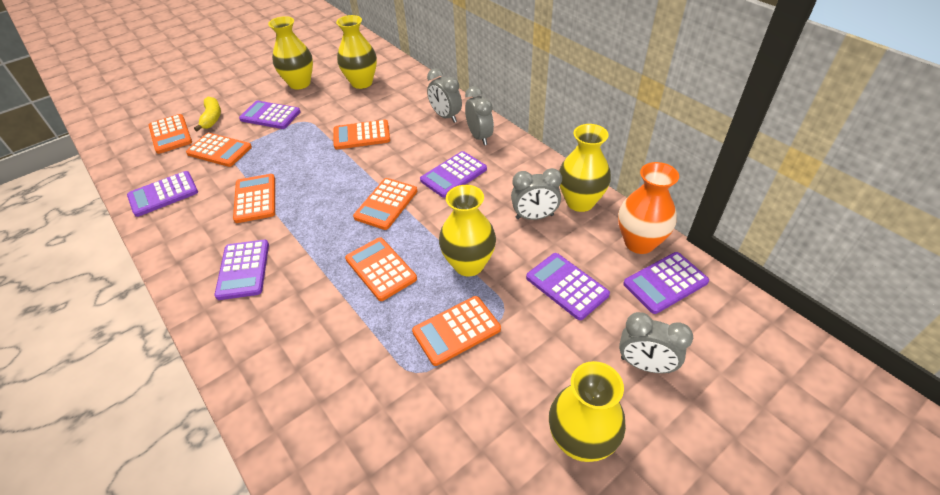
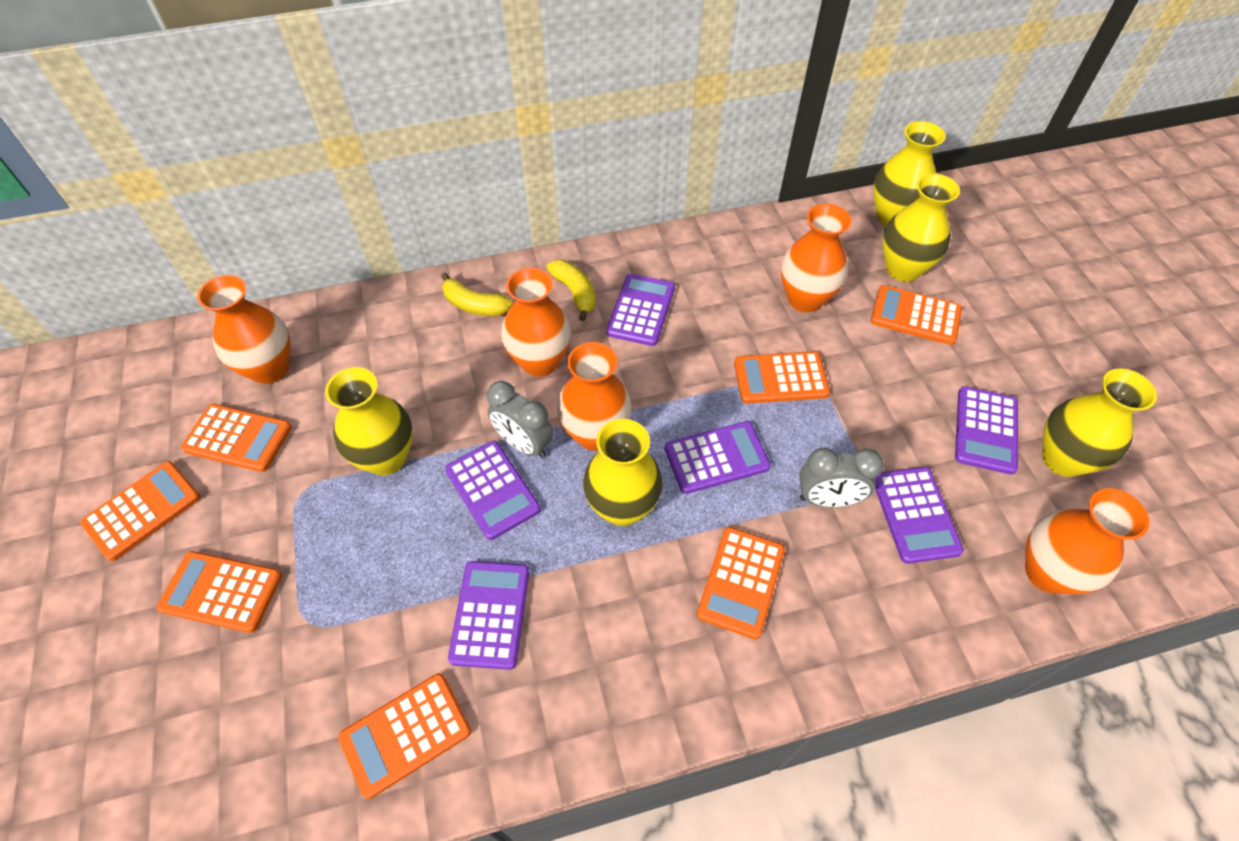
grey clock: [427,68,462,123] [465,86,494,145] [511,168,562,220] [619,312,693,373] = 4 -> [487,381,554,458] [799,448,884,507] = 2
orange vase: [618,162,679,254] = 1 -> [197,275,290,384] [501,268,571,377] [557,342,632,451] [781,204,851,312] [1025,488,1150,594] = 5
yellow banana: [194,97,221,131] = 1 -> [441,273,513,316] [547,260,596,321] = 2

